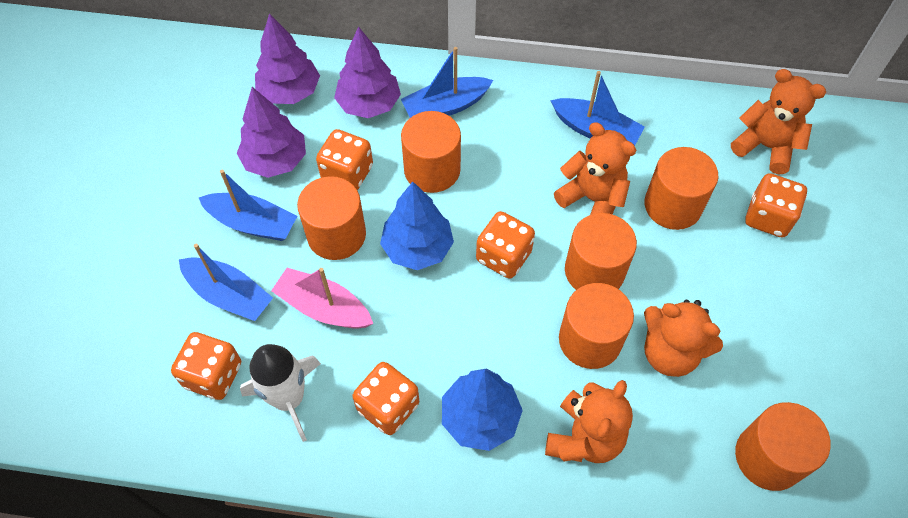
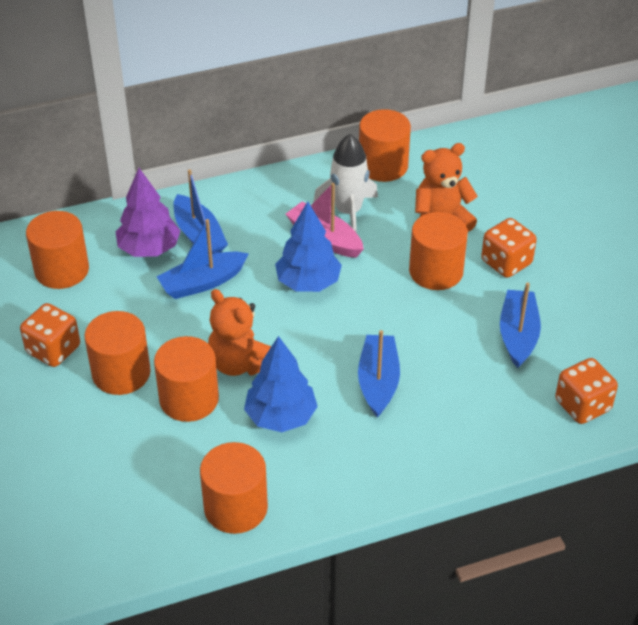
orange dice: [171,332,241,400] [316,129,373,190] [353,362,419,435] [476,211,535,279] [745,173,807,238] = 5 -> [20,303,80,367] [481,218,537,278] [555,358,618,424] = 3
orange teddy bear: [545,380,633,463] [554,122,636,215] [644,300,723,377] [731,69,826,175] = 4 -> [208,289,271,376] [415,143,478,232] = 2
purple tree: [237,87,306,178] [255,13,320,104] [334,26,401,118] = 3 -> [116,168,181,257] = 1

